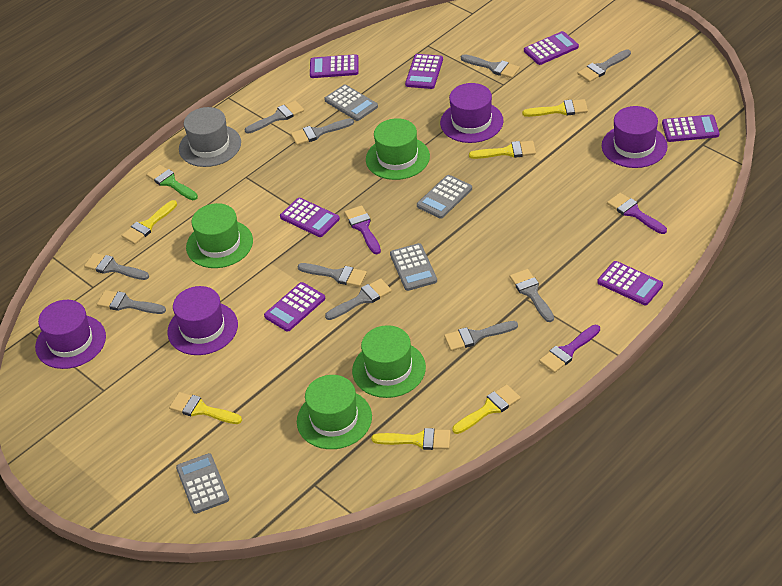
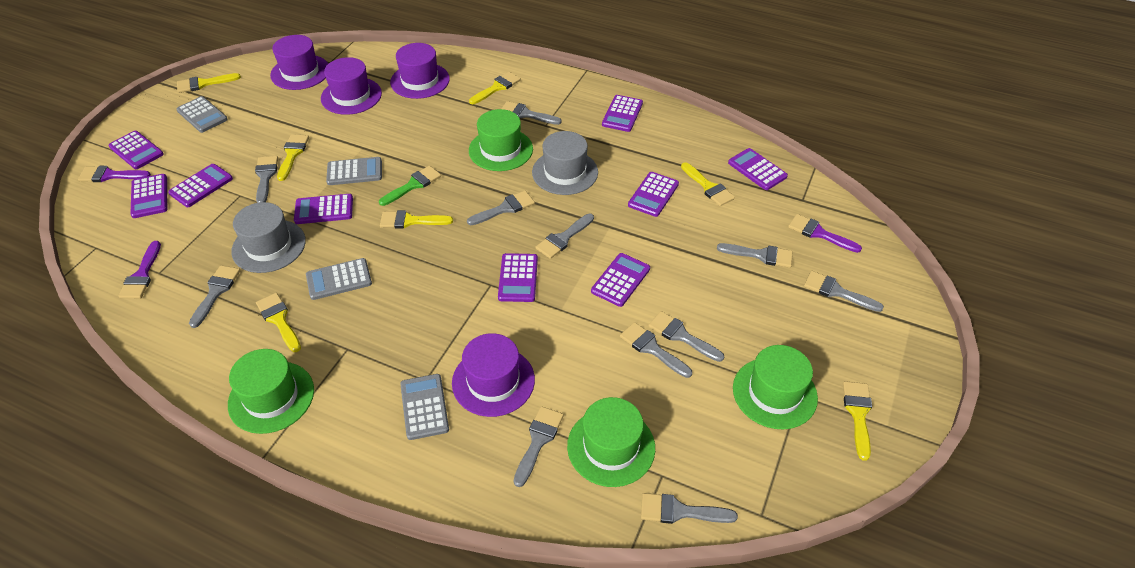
grey brush: [84,253,149,280] [97,290,166,314] [245,100,304,134] [291,118,354,145] [297,263,367,287] [325,278,392,320] [444,321,518,351] [461,54,520,78] [510,269,554,322] [578,49,631,82] = 10 -> [189,265,240,328] [255,156,278,203] [467,191,535,225] [501,101,562,125] [514,406,564,487] [536,214,594,259] [620,322,692,378] [641,493,738,524] [648,311,724,362] [717,243,793,268] [804,271,884,312] = 11
grey hat: [179,107,241,167] = 1 -> [231,202,306,273] [532,131,598,195] = 2
purple calculator: [264,282,325,332] [280,198,340,237] [310,54,359,78] [405,54,443,89] [524,31,579,65] [598,261,663,305] [662,115,719,142] = 7 -> [108,131,164,169] [130,174,167,218] [168,164,233,207] [294,194,353,224] [498,253,538,302] [591,253,650,307] [602,95,643,132] [628,172,679,217] [728,148,788,190] = 9
yellow brush: [122,200,177,244] [169,392,242,424] [371,428,451,450] [452,385,521,434] [469,141,536,159] [522,99,588,117] = 6 -> [177,73,241,93] [256,293,301,352] [277,134,309,181] [380,210,453,228] [469,72,521,104] [681,162,735,206] [843,381,872,461] = 7

